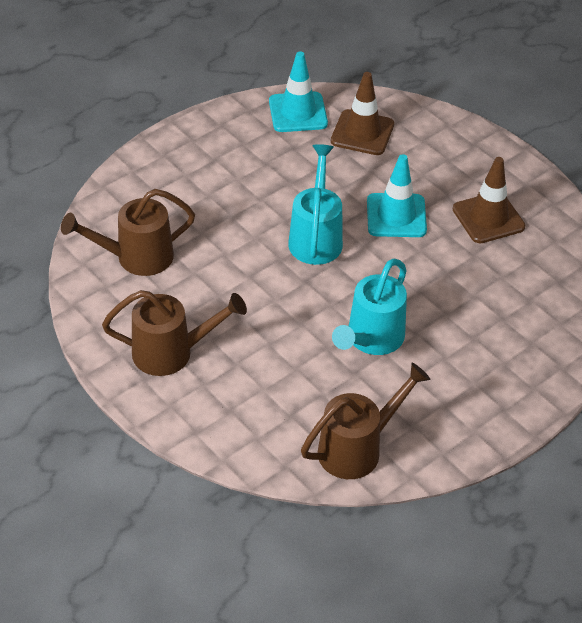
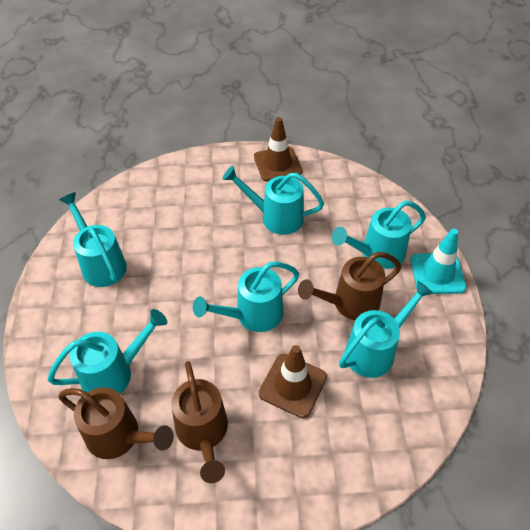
turquoise traffic cone: [269,51,328,132] [367,154,427,237] = 2 -> [411,228,466,294] = 1
turquoise watering can: [288,144,343,265] [332,259,407,355] = 2 -> [47,309,167,394] [59,192,127,287] [193,262,299,332] [222,166,324,235] [332,200,426,269] [339,281,434,378] = 6

